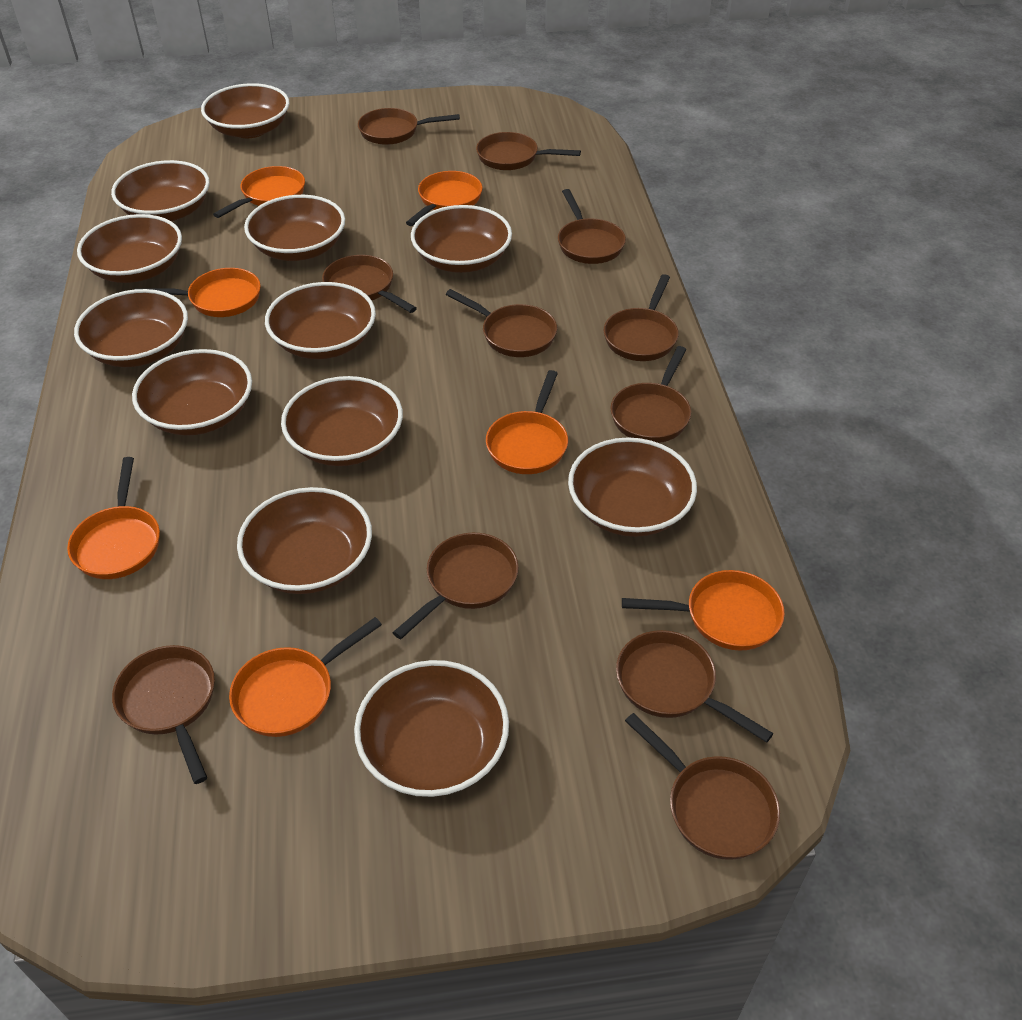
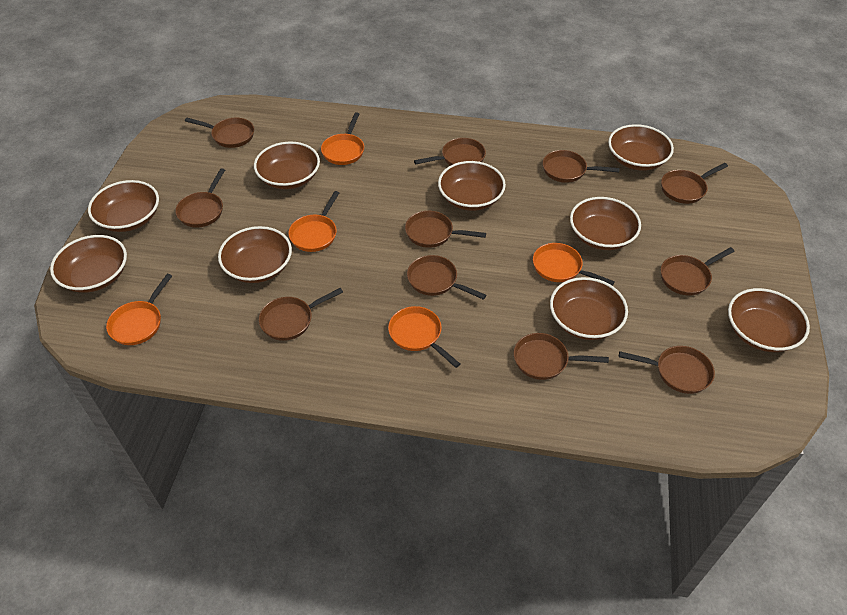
brown bowl: [74,289,188,367] [77,214,182,283] [111,160,210,221] [132,349,252,436] [201,83,289,138] [237,487,372,594] [244,195,345,261] [265,282,376,359] [281,376,403,466] [354,660,509,797] [411,205,512,273] [568,437,697,537] = 12 -> [50,235,127,293] [88,180,159,232] [218,226,292,283] [254,142,320,189] [438,161,506,211] [550,277,628,340] [570,197,641,250] [608,124,674,171] [728,288,810,352] = 9
orange pan: [67,457,160,579] [134,268,261,317] [213,166,305,218] [229,617,382,737] [406,171,483,226] [486,370,568,474] [622,570,785,651] = 7 -> [106,274,172,345] [288,191,339,252] [321,113,364,165] [388,306,460,368] [533,243,615,286] = 5

